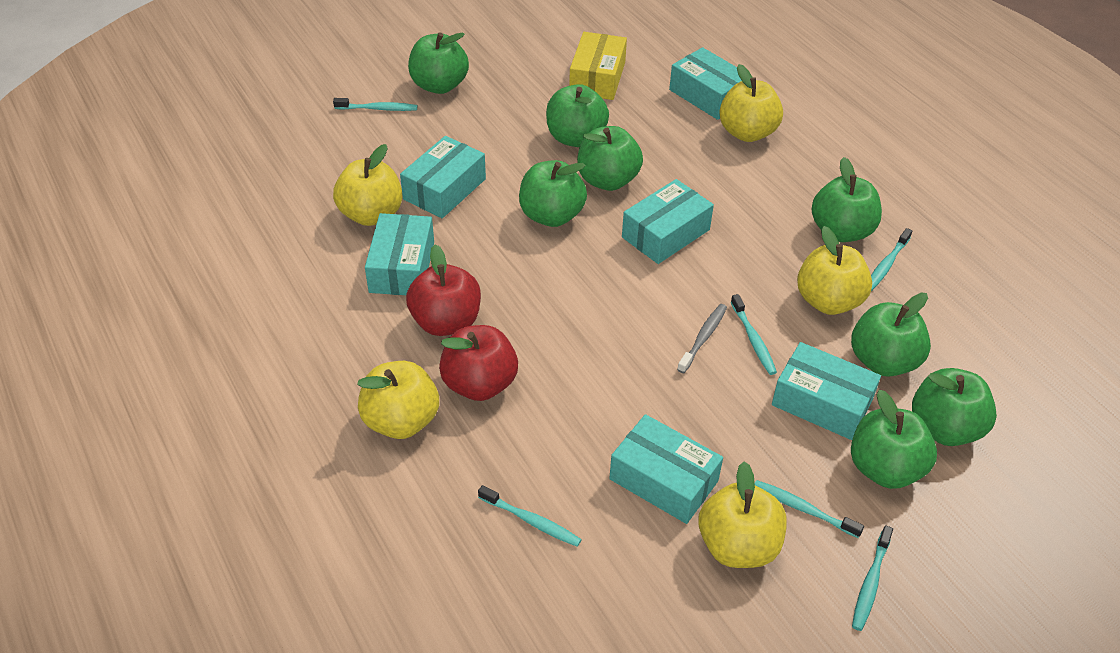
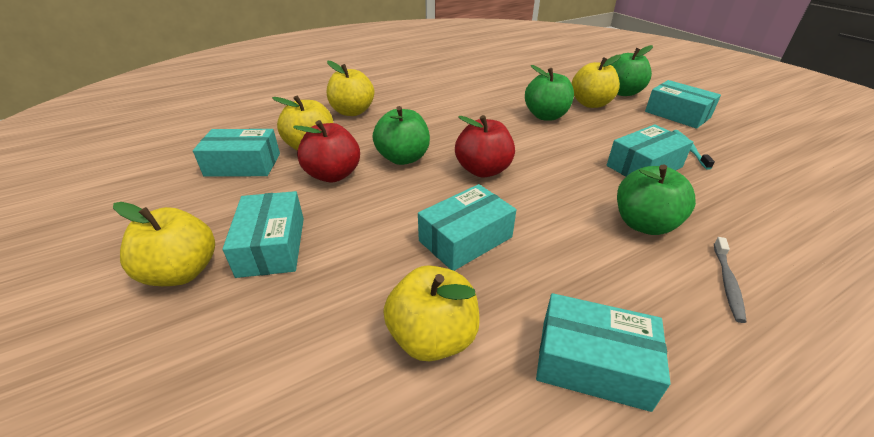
green apple: [408,32,469,94] [519,160,587,227] [546,84,609,147] [577,126,643,191] [812,157,882,242] [851,293,931,377] [851,390,937,489] [912,368,997,446] = 8 -> [372,106,430,165] [525,65,574,121] [611,45,653,96] [617,165,696,235] = 4
turquoise toothbrush: [333,98,417,111] [478,485,582,547] [731,294,777,375] [755,480,864,538] [852,525,893,631] [871,228,912,291] = 6 -> [673,130,715,170] = 1
yellow box: [569,32,627,100] = 1 -> none = 0

